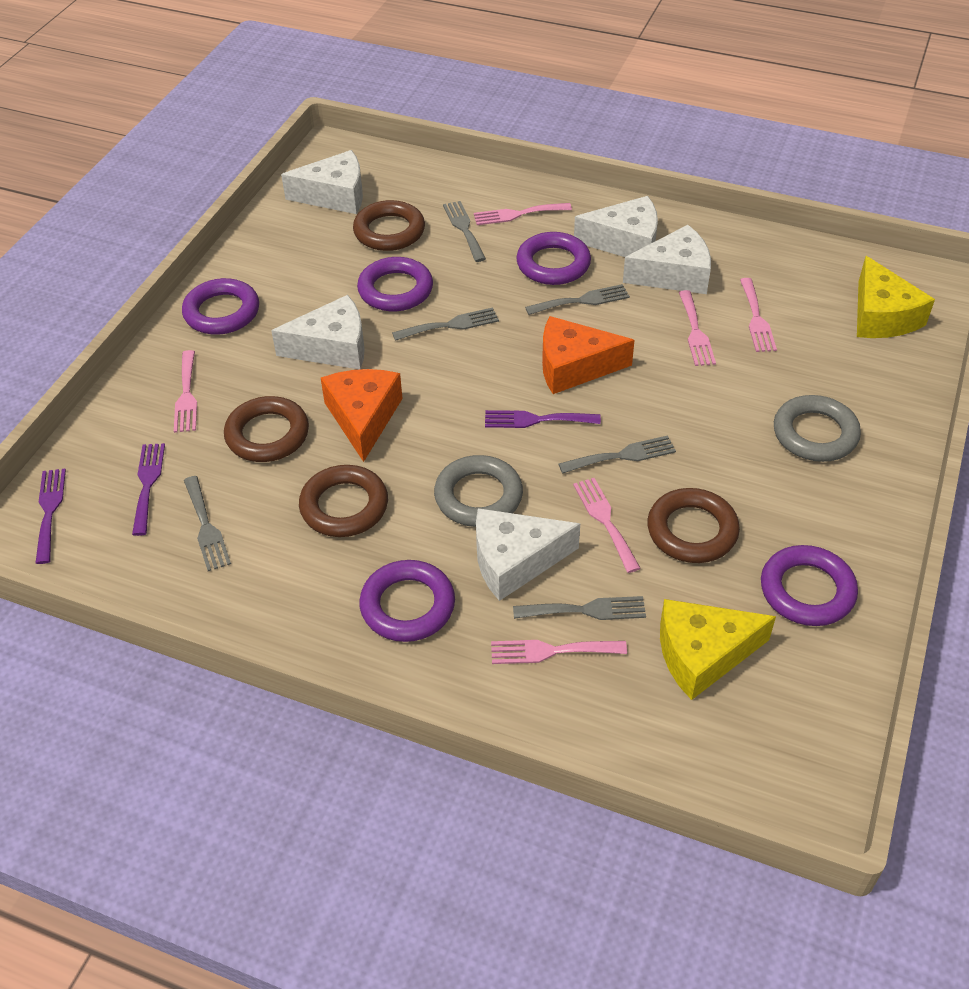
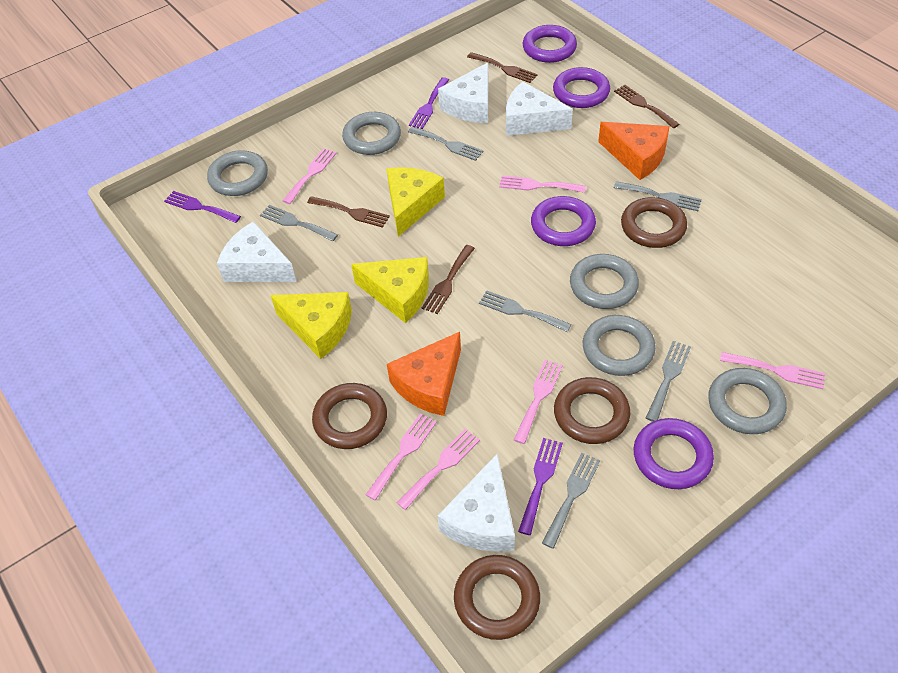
brown fork: none = 0 -> [307,196,390,228] [422,245,475,314] [467,52,537,83] [614,85,679,129] = 4
grey ring: [434,455,523,527] [774,395,861,462] = 2 -> [207,150,268,196] [342,112,401,155] [570,254,639,309] [583,315,656,376] [708,368,787,434] = 5
purple ring: [182,278,259,335] [357,257,433,311] [359,560,455,642] [516,232,591,285] [761,545,858,626] = 5 -> [523,25,577,63] [531,196,596,246] [553,67,610,108] [634,418,714,489] = 4
white cheese: [271,295,365,370] [281,150,363,214] [476,508,580,601] [574,196,658,257] [623,225,711,294] = 5 -> [217,221,296,282] [438,63,488,123] [438,454,515,552] [506,82,573,136] = 4
yellow cheese: [660,599,776,700] [857,256,935,338] = 2 -> [271,292,352,359] [351,257,429,323] [386,167,445,237] = 3

